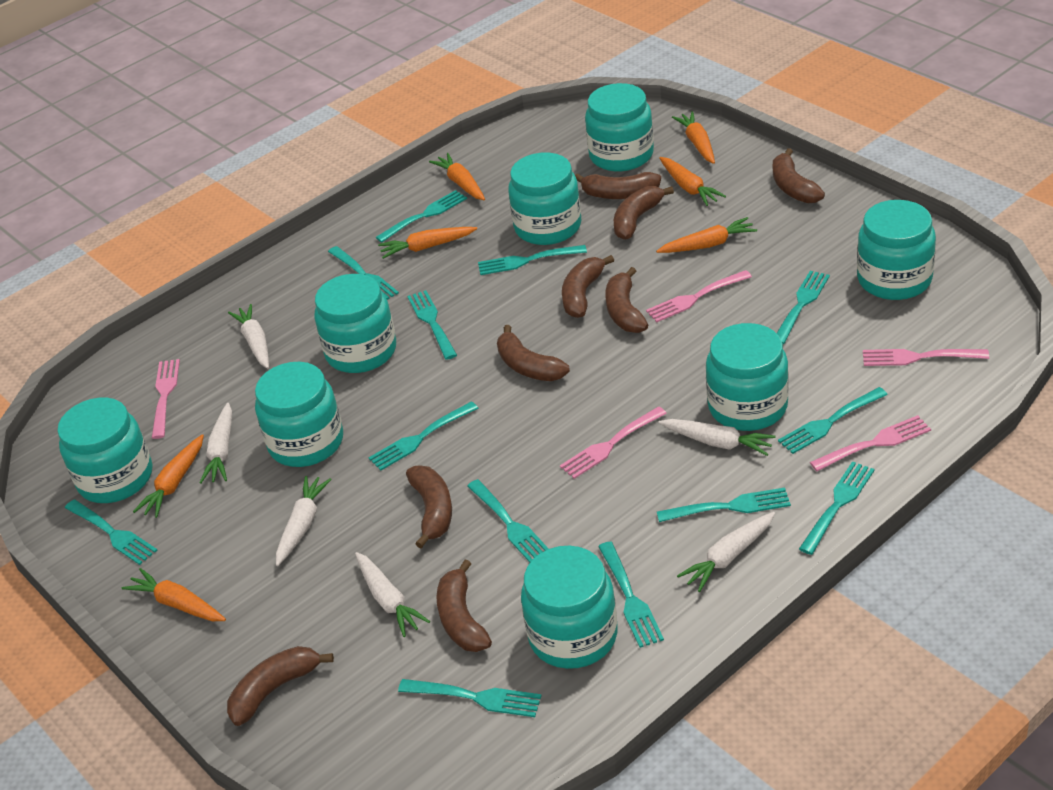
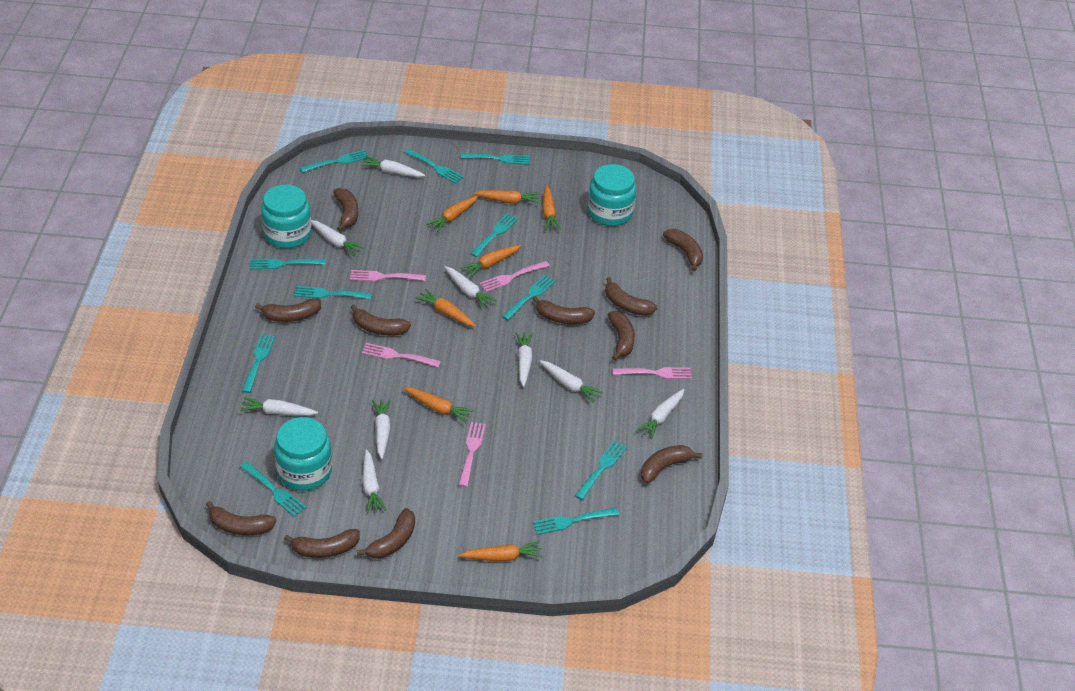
brown banana: [227,646,334,726] [406,465,452,548] [436,560,492,652] [497,325,570,381] [562,255,614,318] [575,172,661,199] [605,267,648,333] [614,186,674,240] [773,148,825,203] = 9 -> [206,501,276,535] [255,298,321,322] [284,529,360,558] [333,188,358,231] [351,304,411,335] [357,508,415,559] [532,296,595,324] [605,277,657,316] [608,311,635,361] [641,445,703,483] [663,229,703,272] = 11
turquoise fork: [65,500,158,565] [328,246,399,300] [369,401,479,471] [375,190,467,243] [398,679,541,717] [407,290,457,360] [467,479,549,562] [478,245,587,275] [598,541,664,648] [657,488,791,522] [777,271,830,344] [778,387,888,454] [799,461,874,555] = 13 -> [240,461,306,517] [242,334,275,393] [250,259,326,270] [294,286,372,299] [300,150,369,173] [404,148,464,184] [461,153,530,165] [471,213,518,257] [502,275,556,320] [533,508,619,535] [575,441,627,500] = 11
turquoise jar: [57,398,152,503] [255,362,343,467] [314,274,396,373] [508,153,581,245] [521,546,618,669] [585,83,654,171] [706,323,789,431] [857,200,936,300] = 8 -> [261,185,312,248] [274,417,332,491] [588,164,636,226] = 3
white carrot: [199,403,232,484] [228,304,269,369] [276,476,332,566] [355,552,430,637] [658,419,776,456] [677,512,775,592] = 6 -> [240,397,318,416] [311,220,364,256] [361,156,425,177] [362,449,386,513] [372,399,391,459] [445,266,497,309] [516,332,533,387] [539,360,604,403] [636,389,684,439] = 9

